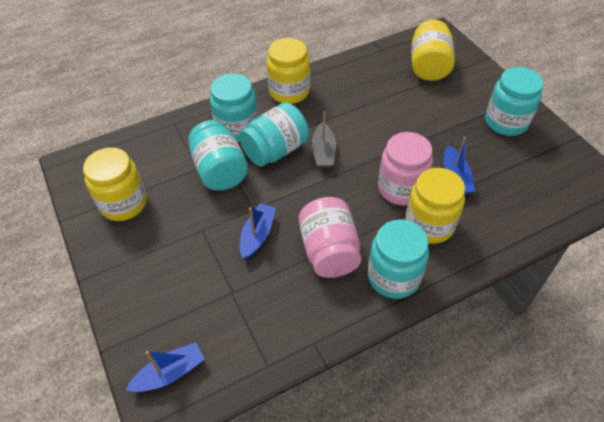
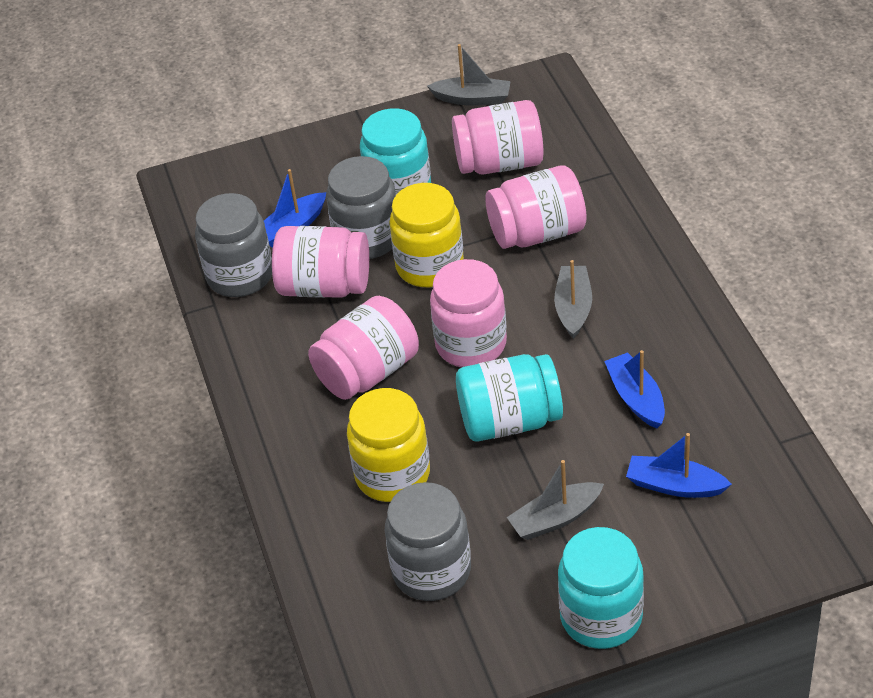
grey boat: [312,111,336,168] = 1 -> [427,44,511,106] [507,460,604,540] [554,260,592,339] = 3
grey jar: none = 0 -> [195,193,272,297] [326,156,396,259] [385,482,471,601] = 3
pink jar: [299,197,361,278] [378,132,433,205] = 2 -> [272,226,369,298] [308,296,419,400] [430,259,507,367] [452,100,544,174] [485,166,586,249] = 5
turquoise jar: [188,120,248,191] [210,73,258,142] [239,103,309,167] [368,220,429,299] [485,67,543,136] = 5 -> [360,108,431,195] [456,354,563,441] [558,527,644,649] = 3
yellow jar: [83,147,147,221] [267,38,310,104] [405,168,465,244] [411,20,455,81] = 4 -> [347,388,430,502] [389,183,464,287] = 2

